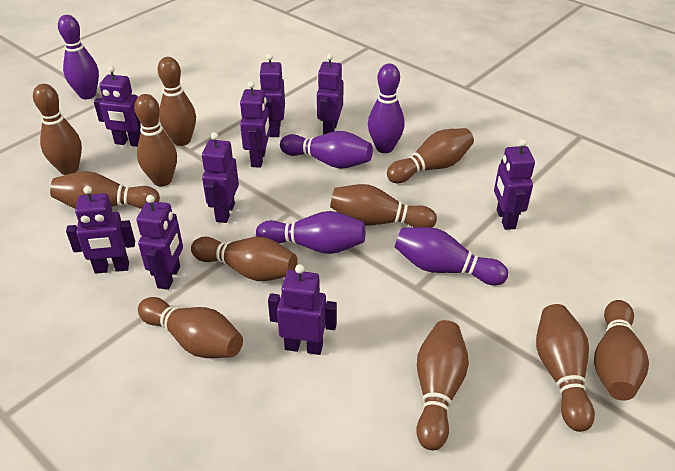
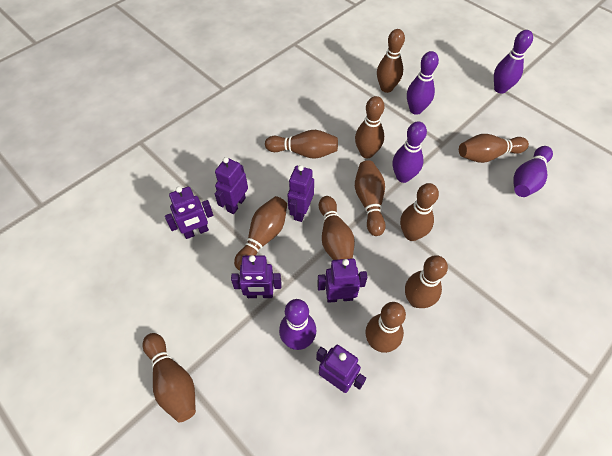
purple robot: [66,186,135,274] [94,66,141,147] [136,195,183,290] [202,132,239,223] [240,81,270,168] [259,54,285,137] [268,264,337,355] [317,54,343,135] [494,139,535,230] = 9 -> [165,186,213,239] [215,157,248,214] [231,255,282,298] [287,165,314,222] [316,345,366,393] [317,258,367,303] = 6

